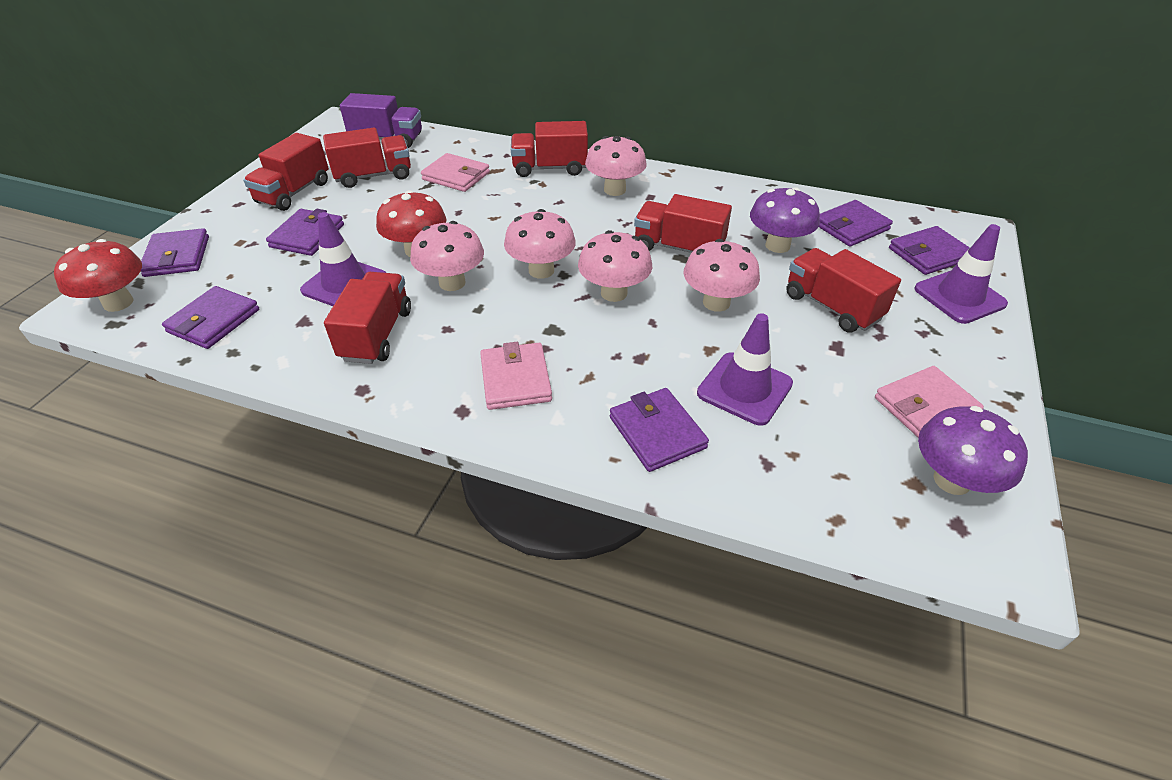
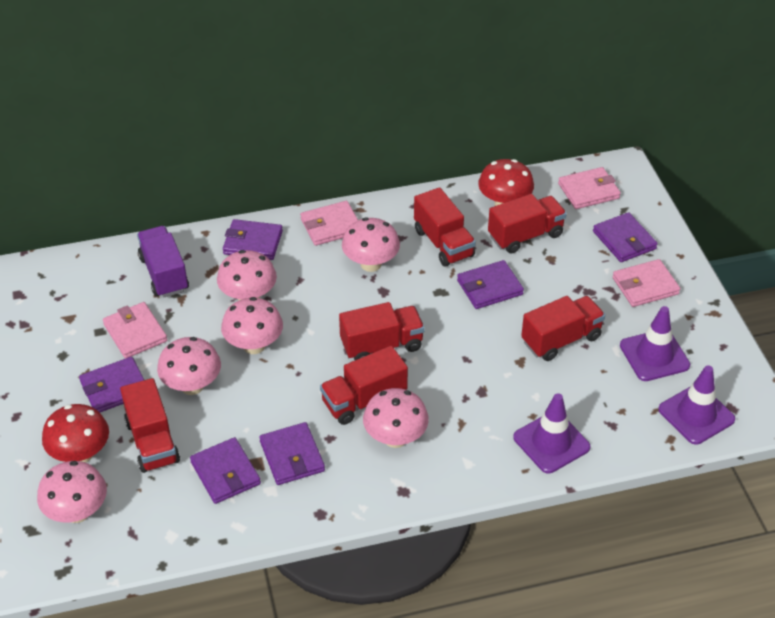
pink mushroom: [410,221,484,291] [504,209,576,279] [578,230,652,302] [585,136,647,196] [684,239,760,312] = 5 -> [37,461,107,523] [157,337,221,395] [217,250,277,300] [221,297,283,354] [342,218,400,272] [363,388,429,448] = 6
pink wallet: [421,153,490,192] [480,342,552,410] [875,366,984,438] = 3 -> [103,302,167,359] [300,201,358,246] [558,167,621,209] [612,259,680,307] = 4
purple mushroom: [750,187,820,253] [918,406,1028,495] = 2 -> none = 0

